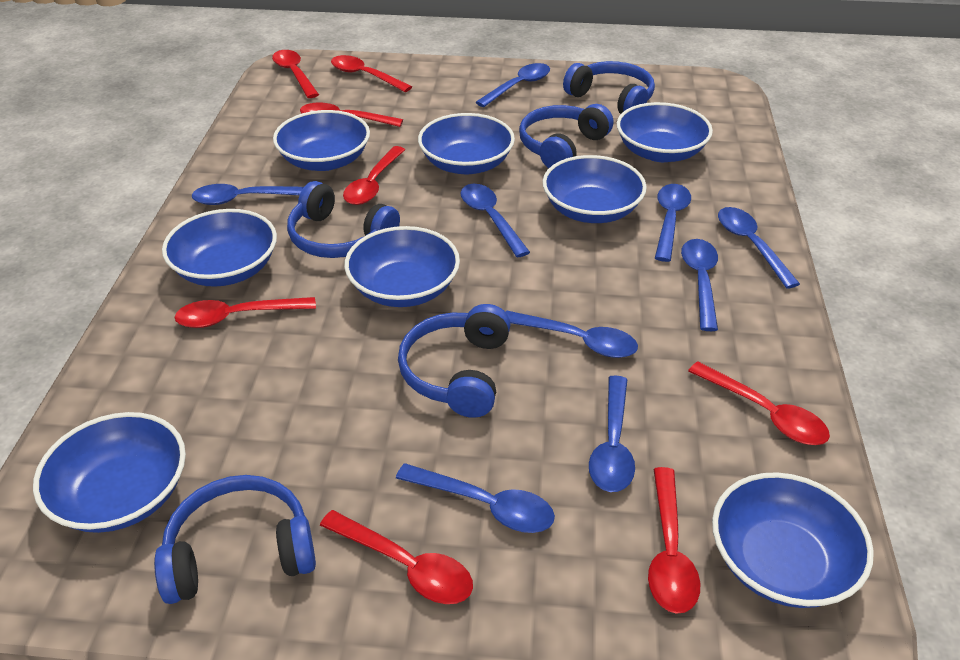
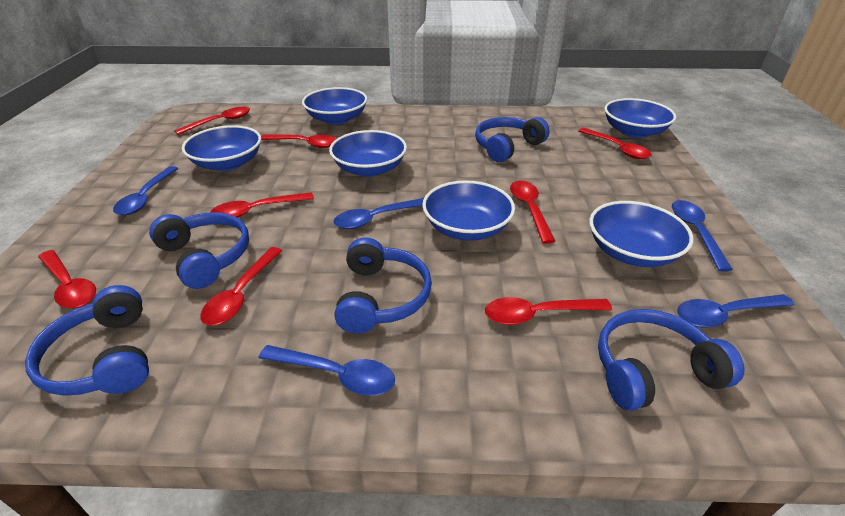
blue bowl: [33,412,186,533] [162,209,277,287] [273,110,370,171] [344,226,460,307] [418,113,515,174] [543,155,647,223] [617,102,713,162] [712,472,874,608] = 8 -> [182,125,261,171] [302,87,367,125] [329,130,407,177] [422,180,515,241] [589,201,694,267] [604,98,676,138] = 6
blue spoon: [192,184,304,205] [396,463,555,533] [461,184,530,257] [476,63,550,107] [505,310,638,358] [589,375,635,492] [655,184,691,262] [681,239,718,331] [718,207,800,289] = 9 -> [113,166,179,215] [259,345,395,396] [333,198,424,229] [672,200,733,271] [677,294,794,328] = 5

